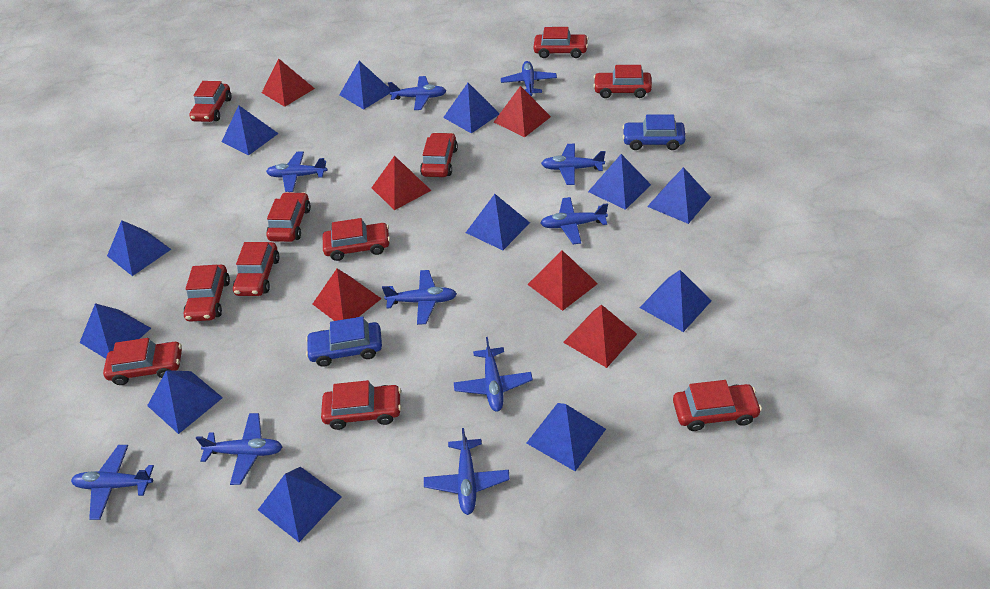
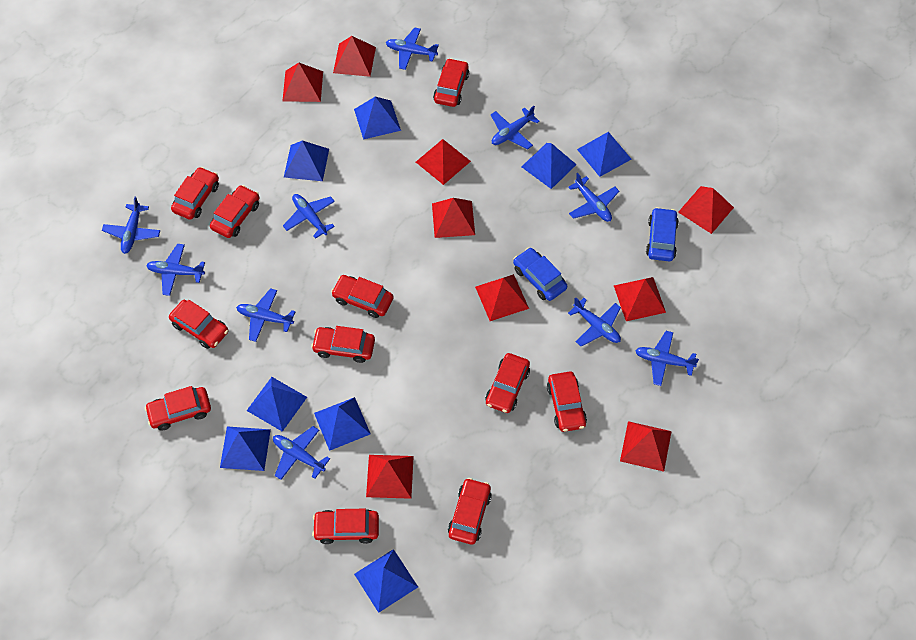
blue pyramid: [80,303,151,359] [107,220,171,276] [147,370,223,434] [222,105,279,155] [258,467,342,542] [339,61,390,109] [443,83,500,133] [466,194,530,250] [527,403,606,471] [588,154,651,210] [639,270,712,332] [647,167,711,224] = 12 -> [220,426,271,471] [247,377,307,432] [284,141,329,181] [314,397,371,451] [354,97,401,140] [354,549,418,613] [521,143,577,189] [577,132,631,177] = 8
red pyramid: [262,59,315,107] [313,269,382,321] [371,156,432,210] [494,86,551,137] [527,250,598,311] [563,304,637,368] = 6 -> [282,63,323,102] [333,36,376,77] [366,455,414,499] [416,139,471,185] [432,198,475,238] [475,274,529,321] [614,277,666,321] [620,421,672,472] [678,186,734,234] = 9

